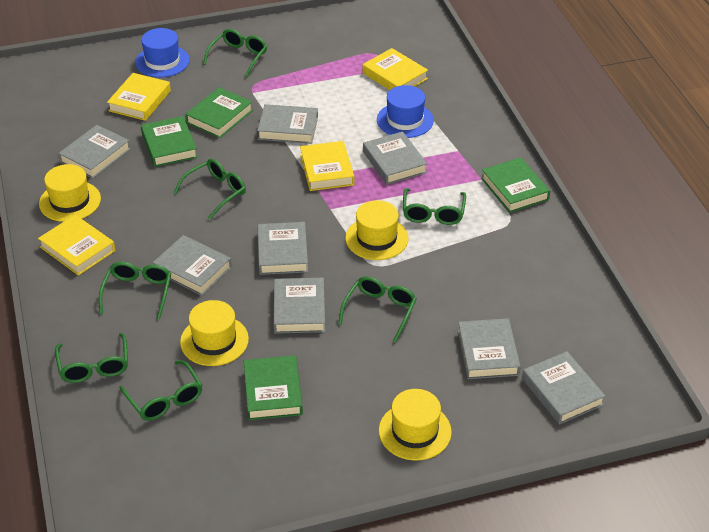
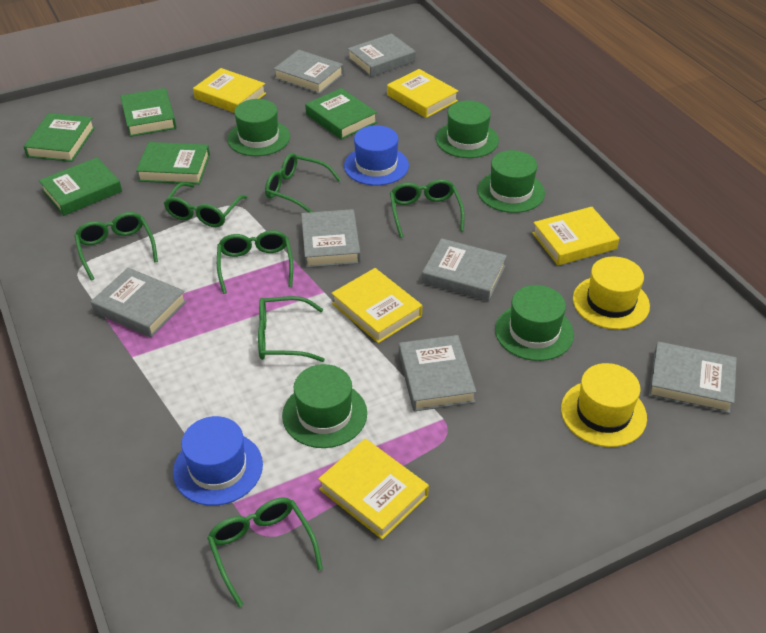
green book: [141,116,198,167] [185,87,253,138] [244,355,303,420] [481,157,550,213] = 4 -> [24,113,95,162] [39,157,122,216] [120,88,176,137] [136,142,210,184] [305,88,377,140] = 5
green hat: none = 0 -> [227,99,290,156] [282,364,367,448] [436,100,499,158] [478,150,545,213] [495,285,574,361] = 5
grey book: [58,125,130,179] [153,235,232,296] [257,104,318,144] [257,222,308,275] [273,278,325,334] [363,131,427,185] [458,318,521,379] [522,351,606,425] = 8 -> [91,268,187,337] [274,50,344,94] [301,209,361,268] [347,33,415,77] [399,335,476,411] [422,238,507,301] [649,342,737,414] = 7
yellow book: [38,215,115,276] [107,73,171,121] [300,141,354,191] [363,48,428,90] = 4 -> [193,68,266,113] [318,438,429,539] [331,268,422,343] [387,69,458,118] [532,207,619,266] = 5
yellow hat: [39,164,101,222] [180,300,249,366] [345,200,408,260] [379,389,452,461] = 4 -> [561,363,647,447] [573,257,650,330] = 2

